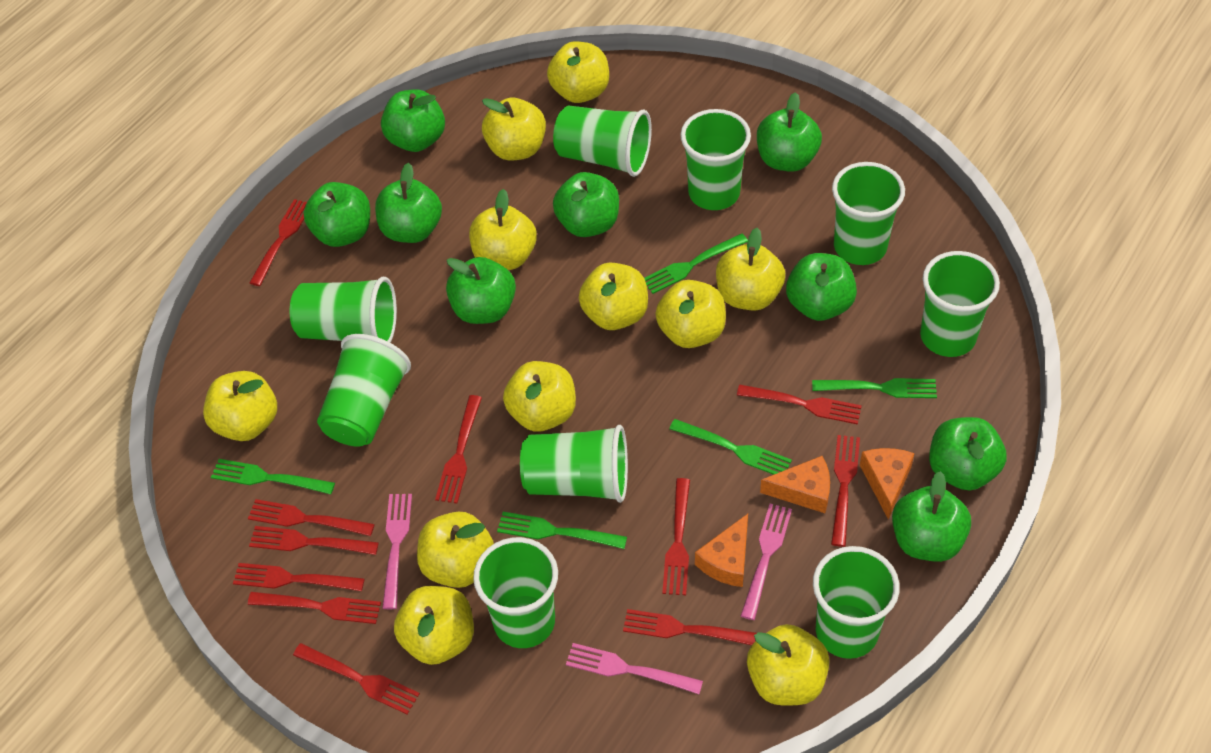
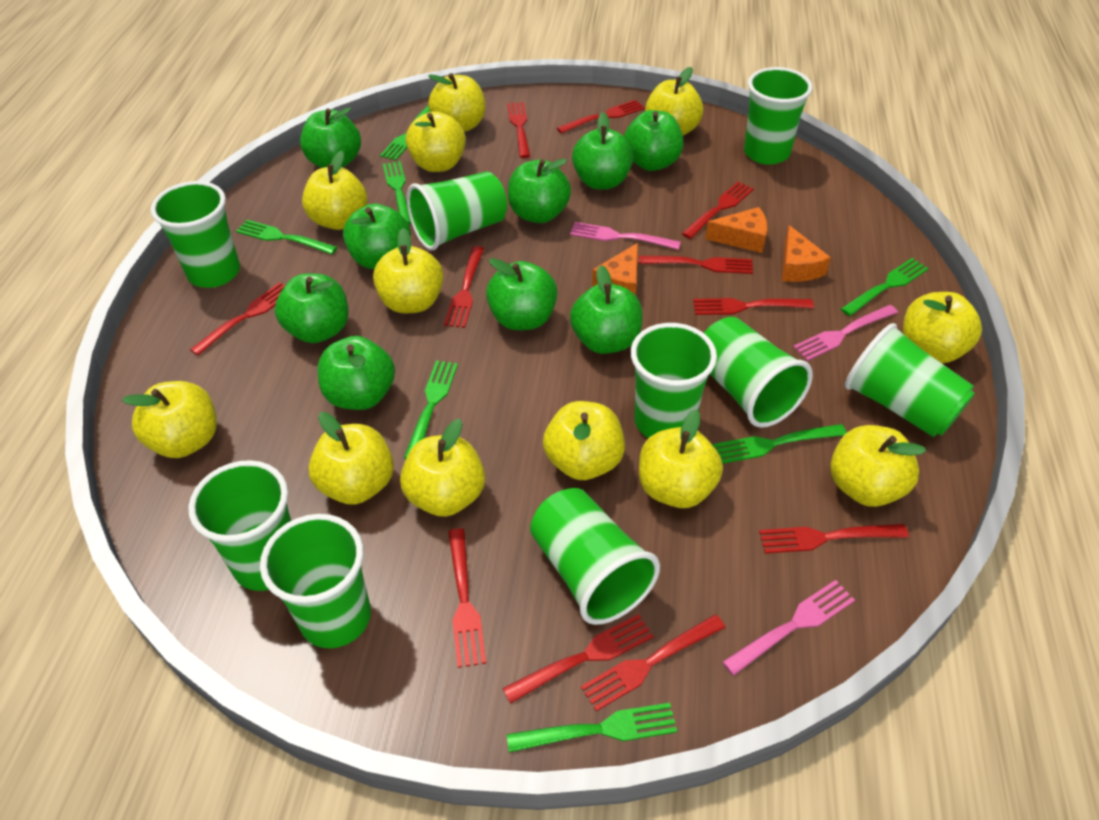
green fork: [211,459,335,494] [497,512,627,549] [644,234,748,294] [669,419,792,475] [812,378,937,398] = 5 -> [236,220,337,254] [380,105,430,161] [383,161,411,224] [404,360,458,459] [507,703,677,753] [713,424,847,464] [841,258,929,316] = 7
yellow apple: [203,371,277,441] [394,586,474,665] [417,512,494,588] [469,189,537,270] [482,98,546,161] [503,361,576,432] [547,41,609,103] [579,263,648,330] [655,280,726,348] [716,228,785,311] [747,624,830,705] = 11 -> [122,381,217,458] [302,151,367,230] [308,412,394,505] [373,228,444,313] [400,419,485,517] [406,112,466,172] [428,73,485,132] [543,401,625,480] [639,409,723,508] [645,67,703,135] [830,425,926,507] [903,292,982,363] = 12

